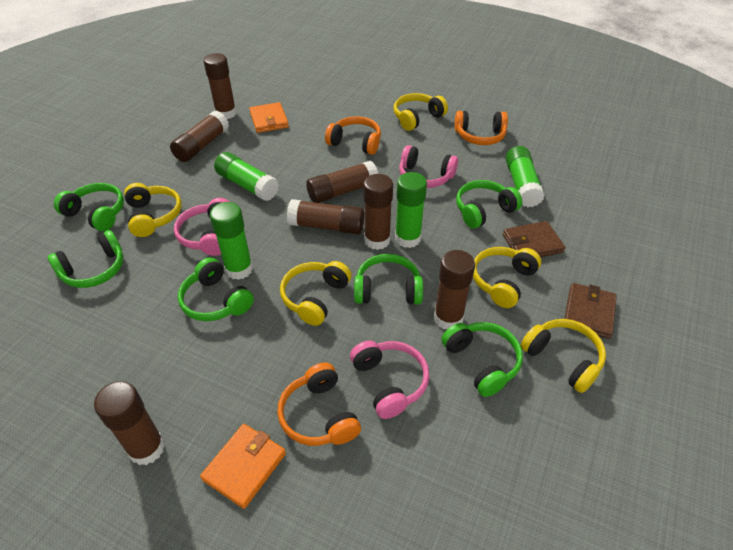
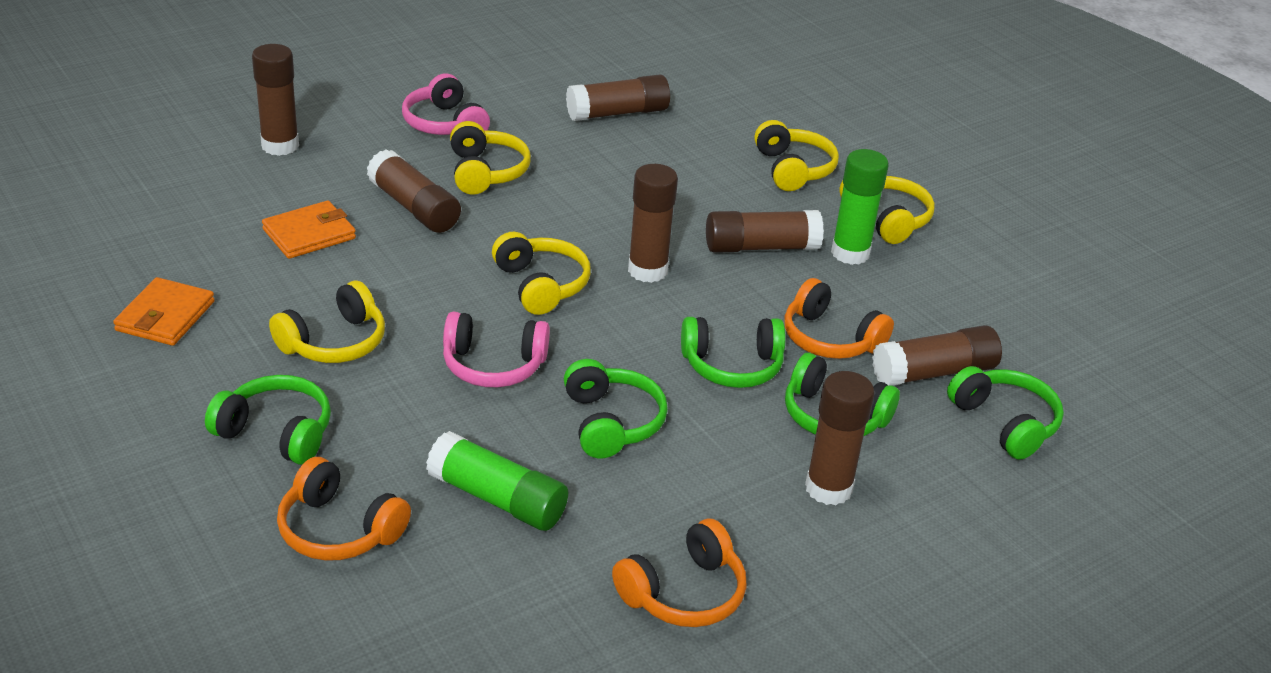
brown wallet: [503,221,566,257] [564,283,617,339] = 2 -> none = 0
green glue stick: [210,202,253,280] [214,152,279,201] [395,172,427,248] [506,146,545,207] = 4 -> [426,431,568,531] [831,149,889,265] = 2
green headphones: [48,230,123,288] [54,183,124,231] [178,258,254,321] [354,254,423,305] [441,322,523,397] [456,180,522,229] = 6 -> [205,375,331,465] [564,359,668,458] [681,317,785,388] [785,353,900,436] [947,366,1064,460] = 5
pink headphones: [174,198,230,256] [350,341,429,419] [399,145,458,188] = 3 -> [402,73,490,135] [443,312,550,387] = 2

